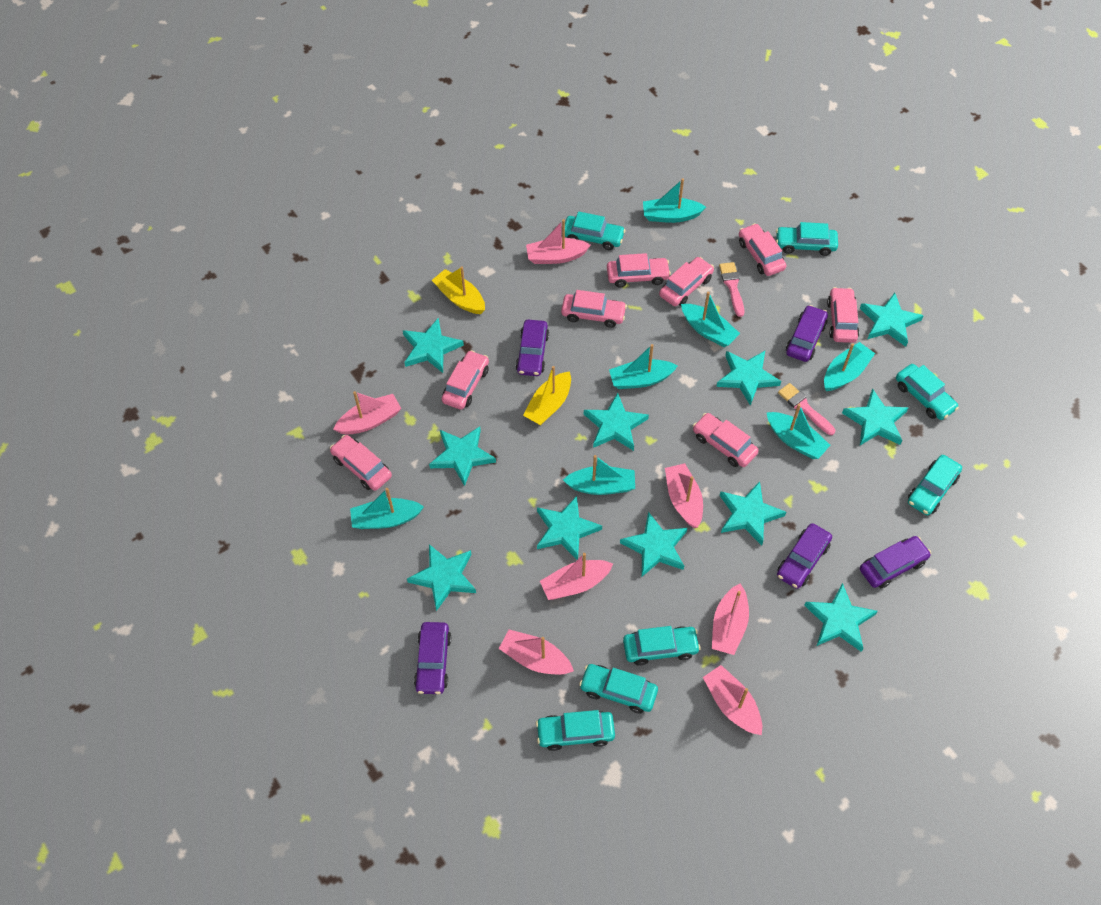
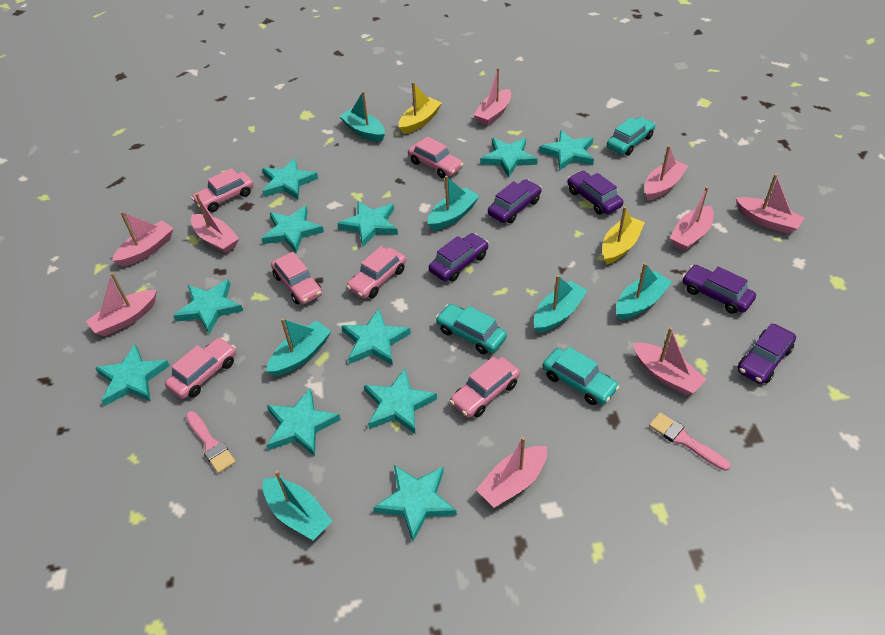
pink boat: [333,391,402,435] [499,629,574,675] [526,219,591,264] [540,553,613,600] [665,463,703,528] [703,665,762,735] [712,584,749,655] = 7 -> [86,272,157,336] [112,211,174,267] [191,193,239,253] [474,68,511,126] [476,437,547,508] [633,327,707,395] [644,145,688,201] [670,186,714,251] [736,174,805,234] = 9
pink car: [330,435,392,491] [442,350,489,410] [561,290,627,328] [607,253,671,287] [659,257,714,306] [693,413,759,467] [739,223,786,276] [827,287,859,343] = 8 -> [165,337,236,399] [191,168,254,212] [271,252,322,305] [346,246,406,299] [408,137,463,178] [450,357,520,418] = 6
turquoise boat: [350,488,424,529] [563,455,635,495] [609,344,677,389] [643,178,706,223] [681,291,740,347] [766,404,830,459] [824,342,875,391] = 7 -> [263,470,333,541] [266,318,331,376] [339,91,385,142] [428,175,480,231] [534,275,588,333] [616,263,672,320] = 6
turquoise car: [536,710,615,751] [565,211,626,250] [579,664,658,714] [623,626,701,666] [776,222,838,256] [896,364,959,420] [908,455,962,515] = 7 -> [436,304,507,354] [542,347,619,405] [607,117,655,156] = 3

